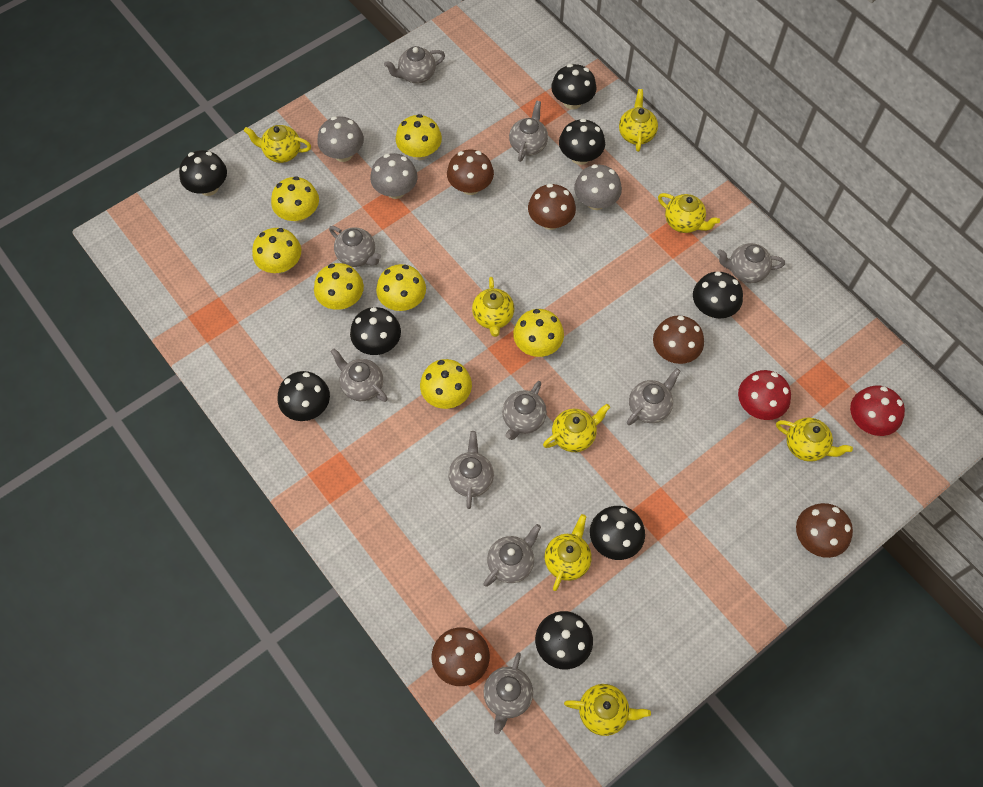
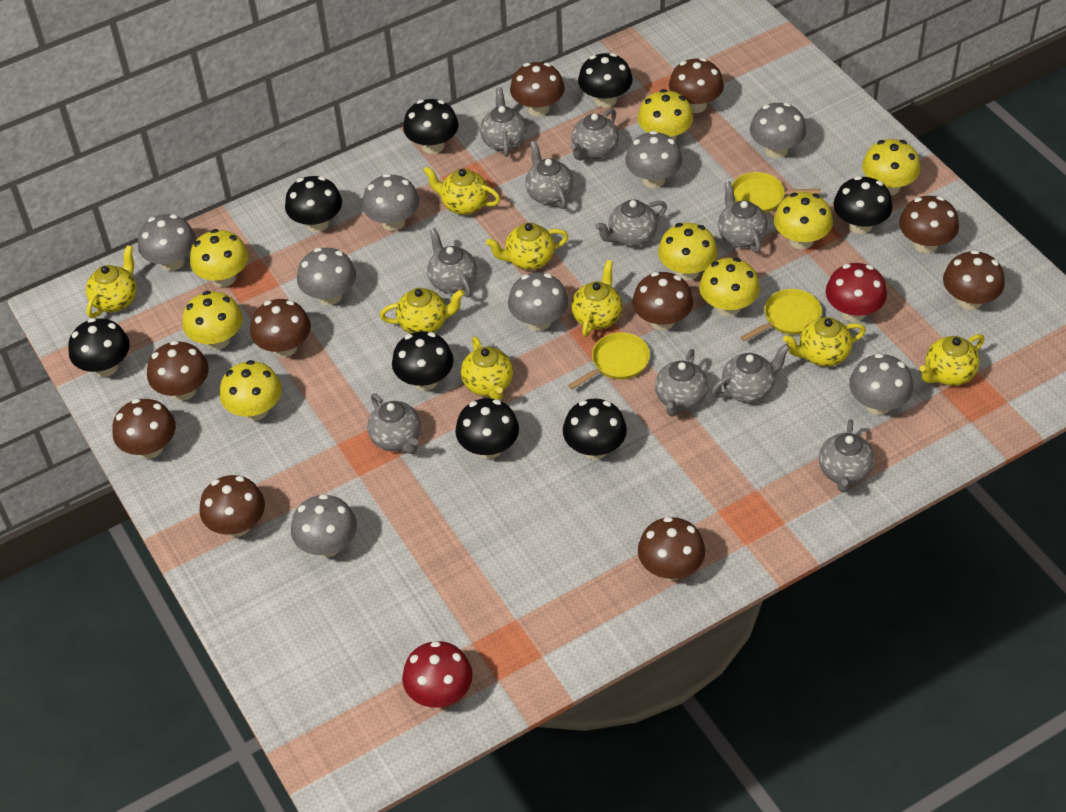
brown mushroom: [432,627,490,686] [447,149,494,195] [528,184,576,230] [653,315,704,364] [796,503,853,558] = 5 -> [112,399,176,459] [147,340,209,401] [200,475,265,537] [250,299,311,357] [510,62,565,116] [632,272,693,331] [638,517,705,580] [669,58,724,113] [899,196,959,253] [943,250,1005,310] = 10
grey mushroom: [317,116,364,162] [370,153,418,199] [574,164,622,210] = 3 -> [138,214,196,271] [291,494,357,557] [297,247,356,305] [362,173,419,231] [508,272,568,331] [625,131,682,188] [750,103,806,158] [849,353,913,415] = 8
yellow mushroom: [252,228,301,273] [271,176,319,223] [314,263,364,310] [376,264,426,311] [395,114,442,160] [420,359,472,409] [513,309,564,357] = 7 -> [182,291,243,350] [190,229,249,287] [220,360,282,421] [638,89,693,141] [658,223,718,281] [699,257,760,316] [774,192,833,249] [862,139,920,195] = 8
yellow pan: none = 0 -> [568,332,650,389] [732,172,821,213] [741,289,822,342] = 3

